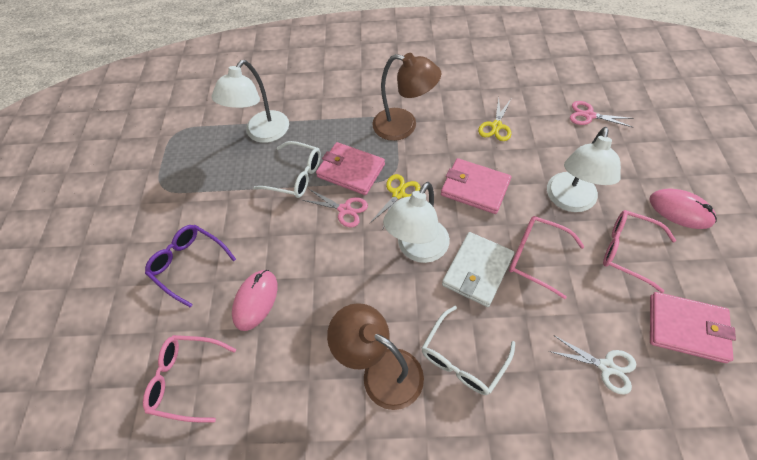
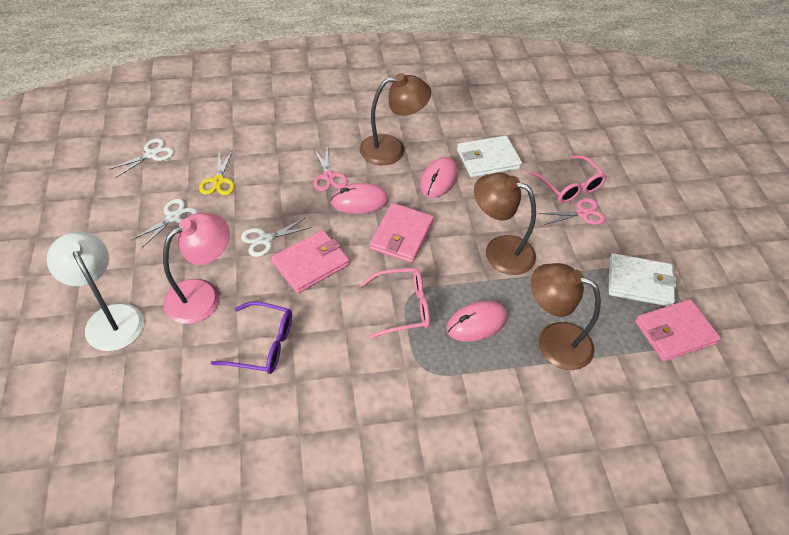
brown lamp: [327,303,424,410] [372,53,441,141] = 2 -> [360,73,431,165] [474,173,536,275] [531,263,601,370] = 3
pink glasses: [143,335,236,423] [509,216,585,299] [603,210,676,293] = 3 -> [360,268,430,339] [528,155,607,203] = 2
pink lamp: none = 0 -> [163,213,230,324] = 1
pink mouse: [232,270,277,331] [650,188,717,229] = 2 -> [330,183,389,214] [420,157,458,198] [446,301,507,342] = 3
white glasses: [253,141,321,198] [422,306,515,395] = 2 -> none = 0
white lamp: [211,60,289,143] [383,182,450,263] [547,127,621,212] = 3 -> [47,231,144,351] = 1
white scissors: [549,335,636,395] = 1 -> [108,138,174,178] [131,199,198,249] [241,218,311,257] = 3
white wallet: [442,232,514,307] = 1 -> [457,136,522,177] [609,253,677,306] = 2
yellow scissors: [370,174,420,228] [478,97,511,141] = 2 -> [199,150,235,195] = 1

